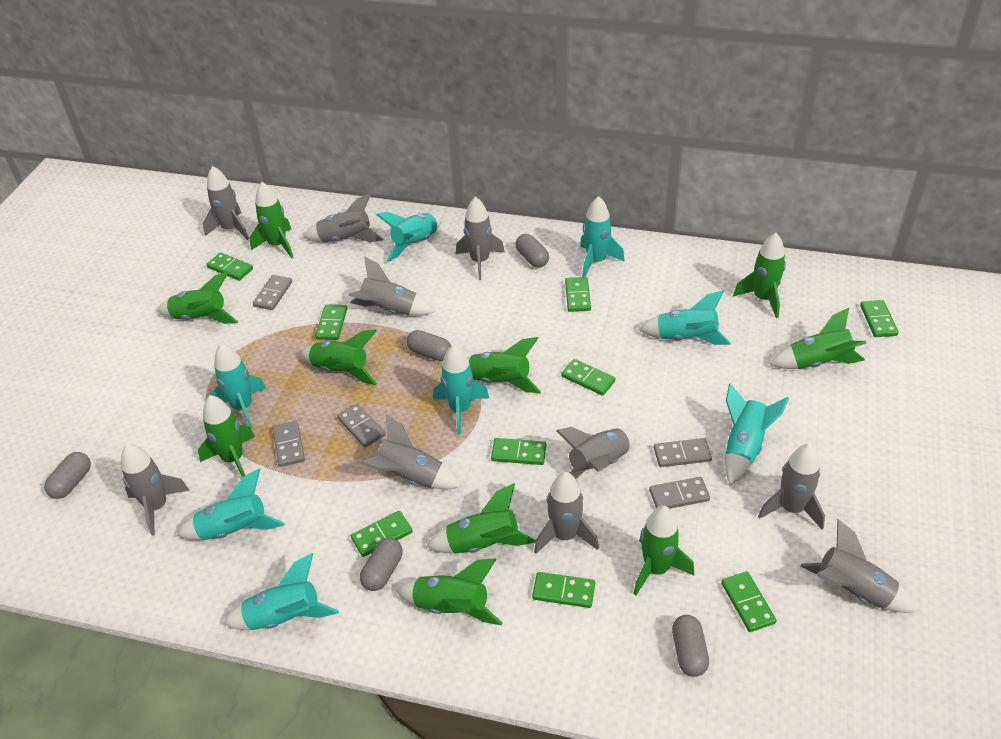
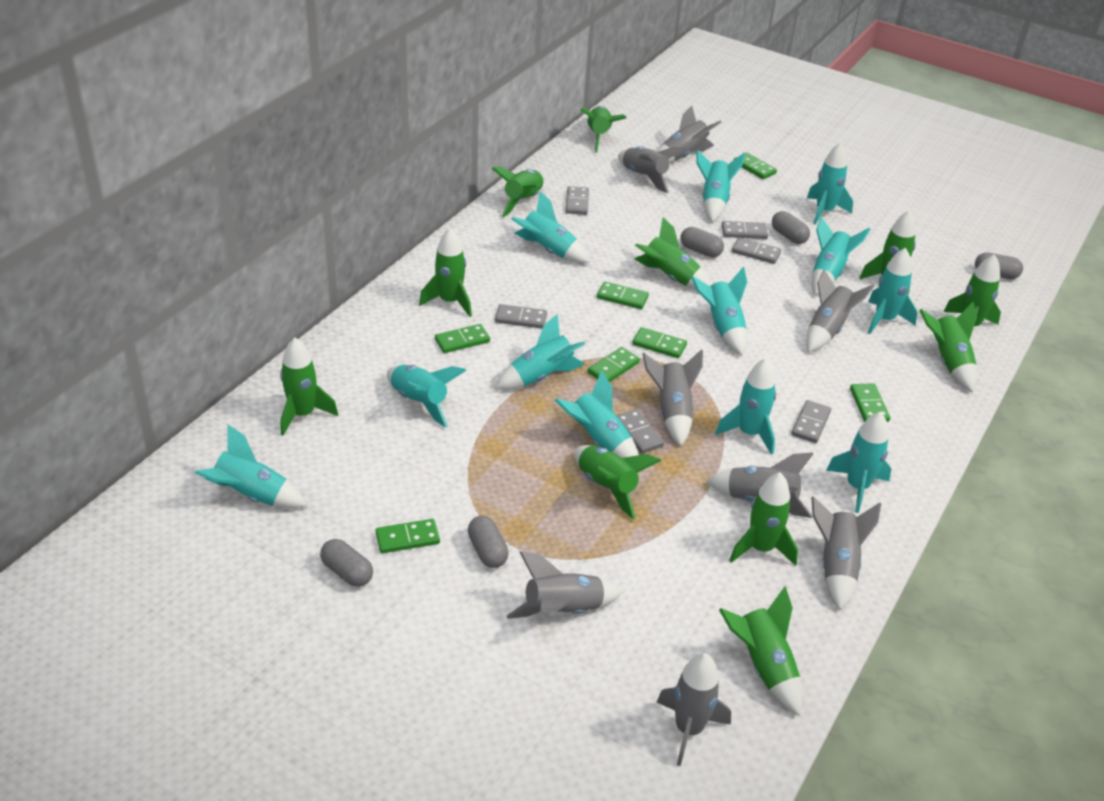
green domino: [206,252,253,281] [315,304,347,340] [351,511,413,557] [491,438,546,465] [532,572,595,608] [561,359,616,396] [565,277,591,312] [721,572,777,632] [860,300,899,337] = 9 -> [375,519,440,553] [435,324,490,353] [588,347,640,382] [597,282,649,309] [632,327,687,358] [733,153,777,179] [850,383,890,422] = 7
green rocket: [157,272,238,324] [198,395,255,477] [250,182,294,258] [300,329,377,385] [396,558,502,625] [426,483,536,553] [467,337,541,394] [633,506,694,595] [733,233,786,318] [769,308,867,369] = 10 -> [280,337,338,436] [419,228,472,317] [492,166,544,217] [574,445,661,520] [581,106,626,152] [635,217,711,290] [719,586,803,716] [729,472,798,566] [859,210,916,295] [919,302,977,392] [944,254,1001,340] = 11
grey domino: [253,275,292,310] [272,421,305,467] [337,404,385,447] [649,477,710,508] [654,438,712,467] = 5 -> [495,304,547,329] [566,186,589,215] [616,409,664,454] [722,221,768,239] [732,237,781,264] [792,400,831,443] = 6
grey rocket: [121,444,190,536] [203,166,249,240] [303,193,384,242] [348,257,435,316] [360,414,462,489] [456,197,505,280] [534,472,599,554] [556,427,637,479] [758,444,825,530] [801,519,917,613] = 10 -> [507,551,623,619] [618,146,685,193] [642,349,703,446] [657,106,722,163] [657,653,731,766] [706,452,813,518] [806,269,874,352] [811,496,881,610] = 8
turquoise rocket: [177,469,285,540] [210,343,266,429] [223,553,339,630] [376,212,442,262] [433,344,489,435] [580,196,625,277] [638,290,731,345] [725,383,789,485] = 8 -> [195,425,307,509] [387,365,466,428] [495,314,585,390] [511,191,589,263] [555,370,639,458] [691,267,747,355] [696,150,745,222] [715,358,776,455] [807,142,853,225] [812,217,871,295] [826,412,891,513] [868,248,917,334] = 12

